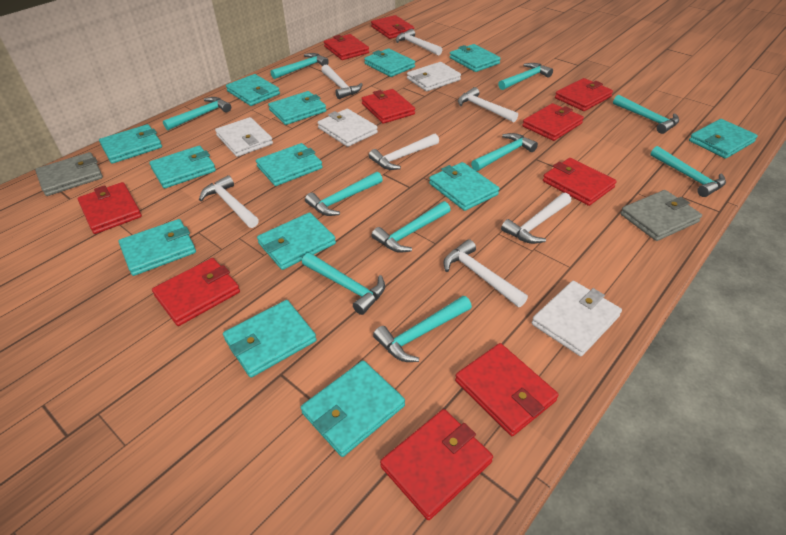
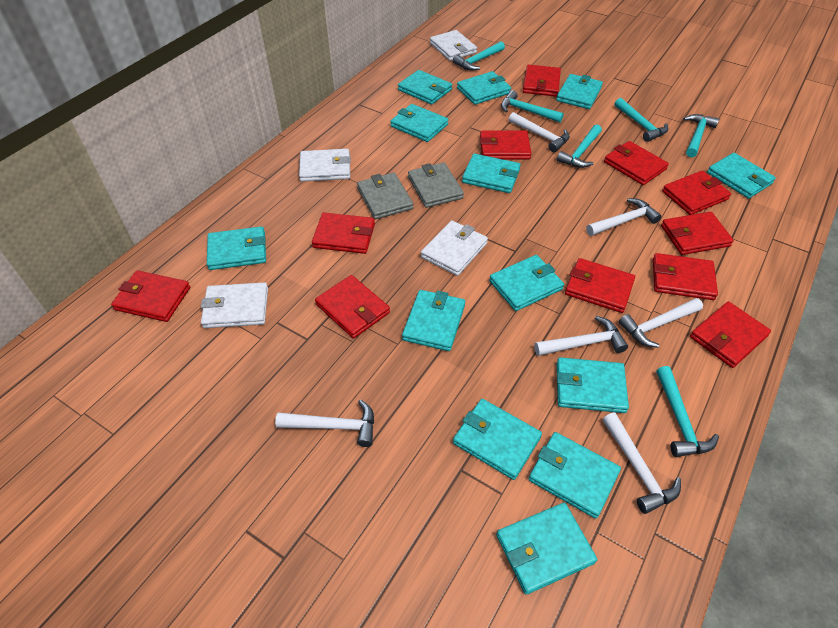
red wallet: [78,182,142,234] [152,258,240,326] [324,34,369,60] [361,89,415,124] [371,15,414,39] [380,409,493,520] [455,343,559,436] [522,103,584,141] [543,158,617,206] [555,78,613,111] = 10 -> [111,270,190,322] [312,213,375,254] [315,275,390,339] [480,130,532,160] [523,64,561,96] [565,258,635,313] [604,141,669,185] [653,253,718,300] [661,212,734,255] [662,171,731,215] [690,301,771,368] = 11
turquoise hammer: [163,97,231,130] [271,53,329,79] [302,253,385,315] [305,172,383,216] [372,201,450,253] [373,296,472,362] [471,133,538,171] [498,63,553,90] [613,95,679,134] [650,146,726,197] = 10 -> [453,41,505,70] [501,90,564,122] [557,124,602,168] [615,98,668,142] [656,366,719,457] [683,114,719,158] = 6
white hammer: [199,175,259,228] [321,65,363,99] [369,134,439,170] [396,29,442,56] [443,239,528,307] [458,87,518,123] [501,192,571,244] = 7 -> [275,399,374,447] [509,112,570,152] [534,316,628,356] [586,198,662,236] [603,413,681,514] [618,298,703,348] = 6

